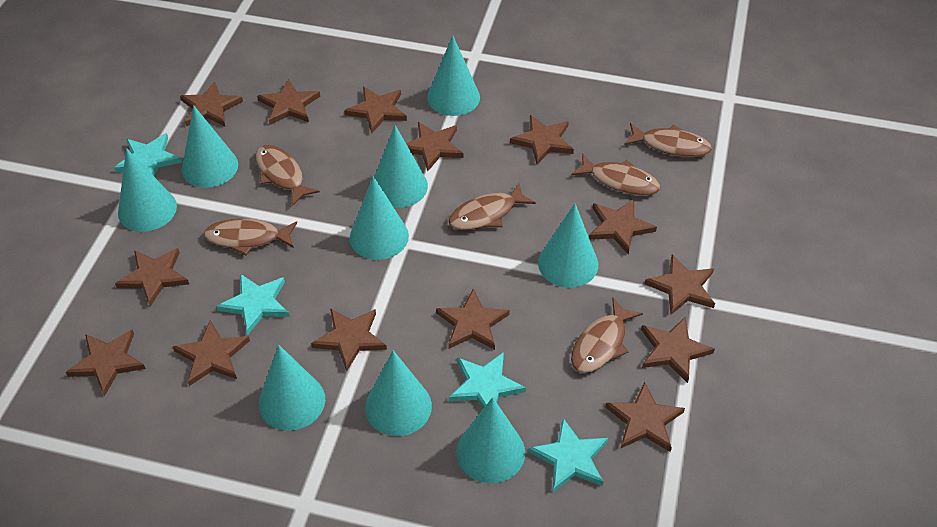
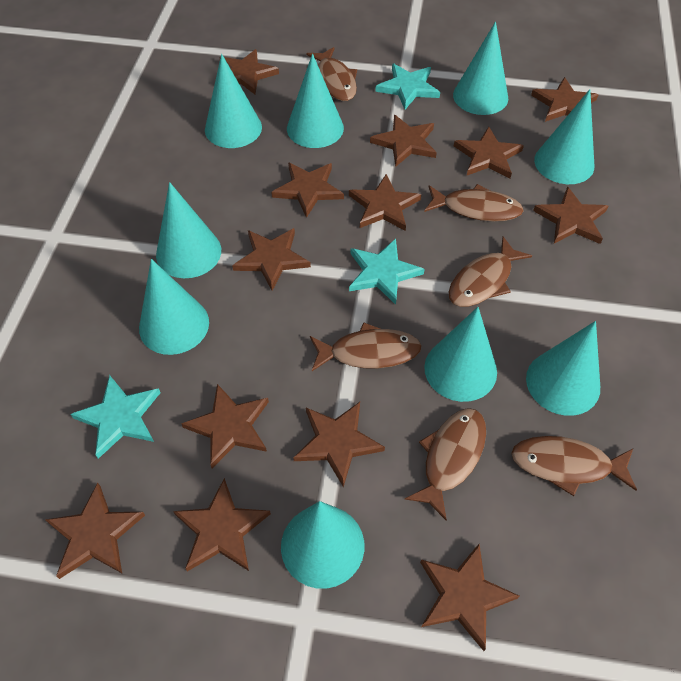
brown star: [66,330,146,396] [115,248,189,307] [173,320,250,386] [180,81,243,127] [257,79,320,125] [311,308,387,371] [344,87,407,133] [406,122,464,171] [436,288,510,350] [510,115,574,164] [589,199,657,255] [605,382,685,452] [641,317,715,383] [645,255,715,315] = 14 -> [45,483,145,579] [173,478,271,572] [181,384,269,468] [219,49,279,94] [232,228,311,291] [271,162,344,218] [293,402,385,487] [349,174,421,231] [370,115,437,166] [420,544,520,651] [454,127,524,178] [531,77,598,122] [533,186,608,244] = 13
turquoise star: [114,133,182,176] [216,274,290,335] [449,352,526,408] [529,418,608,492] = 4 -> [70,375,160,459] [349,239,425,305] [375,63,440,110] = 3

